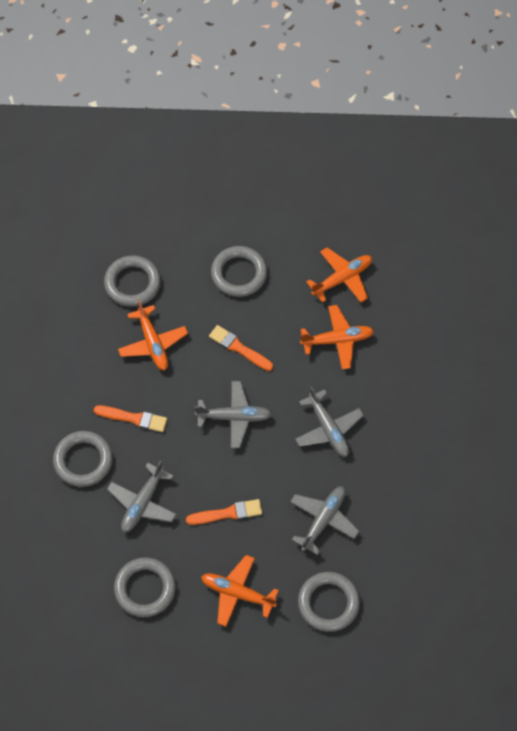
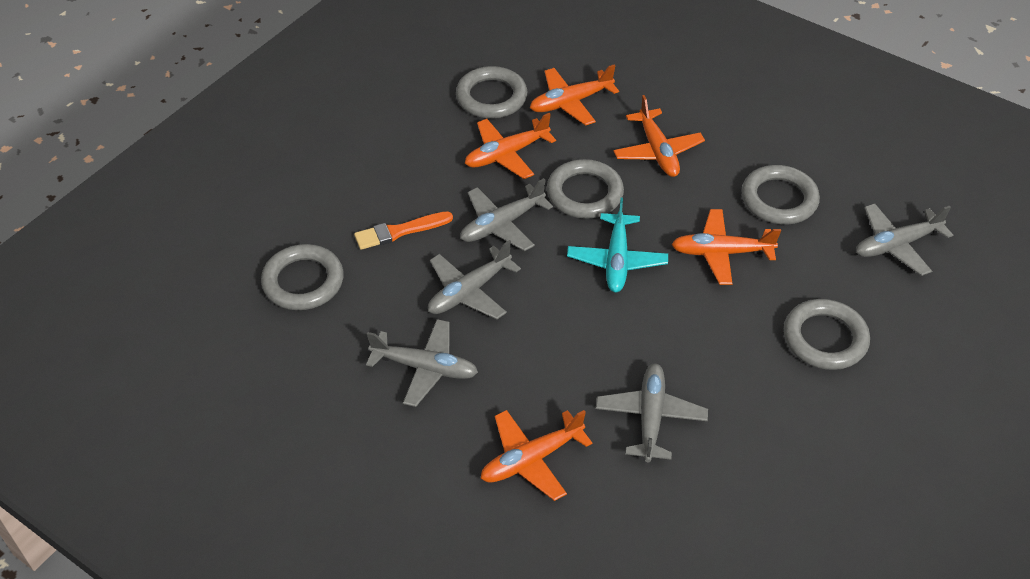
grey plane: [107,460,177,532] [194,381,272,448] [290,486,359,555] [295,386,364,457] = 4 -> [366,319,478,407] [428,240,521,319] [460,178,553,251] [596,363,708,462] [856,204,953,276] = 5
orange brush: [94,405,167,432] [186,499,262,525] [209,325,273,371] = 3 -> [354,211,453,250] = 1
orange plane: [118,300,188,371] [201,555,279,627] [300,305,374,369] [306,247,372,303] = 4 -> [465,113,556,179] [481,410,592,501] [530,64,619,126] [613,95,705,177] [671,209,781,285] = 5
turquoise plane: none = 0 -> [567,198,668,292] = 1

